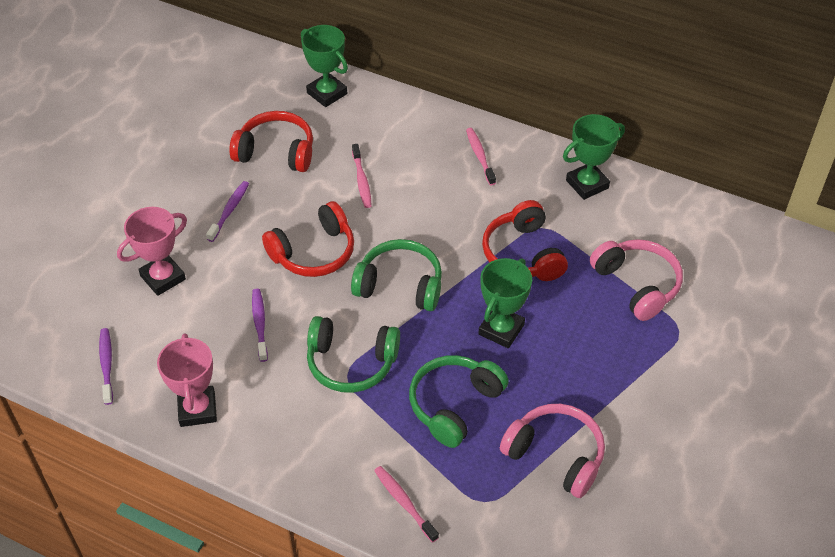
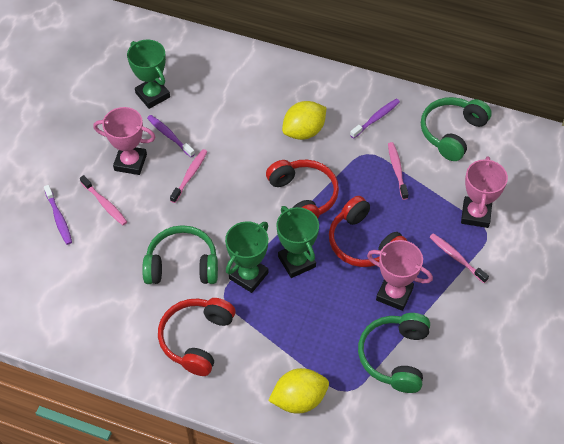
pink headphones: [500,404,605,498] [590,239,683,321] = 2 -> none = 0
pink toothbrush: [352,144,372,208] [374,466,439,543] [466,128,496,185] = 3 -> [80,175,127,225] [170,149,208,203] [388,142,409,200] [430,233,489,283] = 4
pink trophy: [117,207,187,296] [157,333,217,427] = 2 -> [93,107,156,175] [367,240,433,311] [461,156,508,228] = 3
yellow lemon: none = 0 -> [268,368,329,414] [282,101,327,140] = 2

